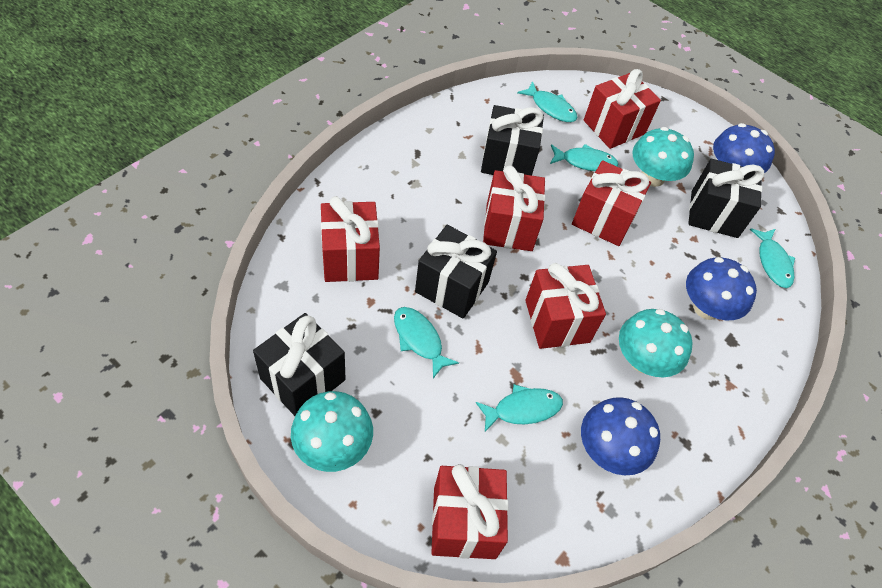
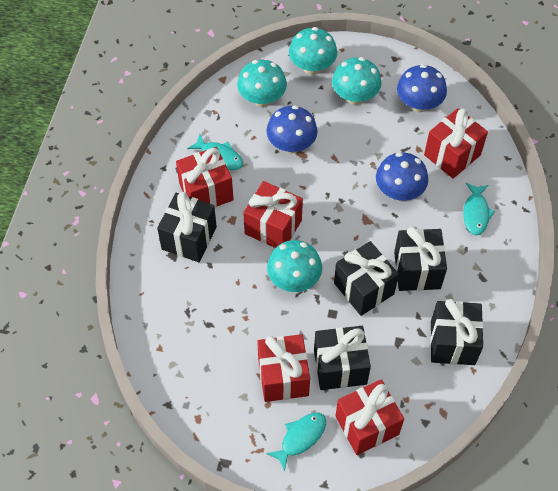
black gift: [253,313,346,416] [415,225,497,319] [481,105,544,176] [688,159,764,238] = 4 -> [157,192,217,262] [314,326,371,390] [334,241,399,316] [394,227,447,291] [430,299,483,365] = 5
red gift: [321,196,380,282] [431,464,508,559] [483,165,545,251] [525,263,606,349] [572,160,651,246] [584,69,661,149] = 6 -> [176,147,234,208] [243,181,303,248] [257,334,310,402] [336,379,404,455] [424,108,488,179] = 5
turquoise fish: [394,307,459,378] [475,384,563,432] [517,81,577,122] [550,144,618,171] [750,228,795,288] = 5 -> [187,134,243,170] [266,413,326,472] [463,183,495,235] = 3
turquoise mushroom: [291,391,373,472] [619,309,693,377] [632,127,694,187] = 3 -> [237,60,287,107] [267,240,322,292] [289,27,337,75] [332,57,382,105] = 4

